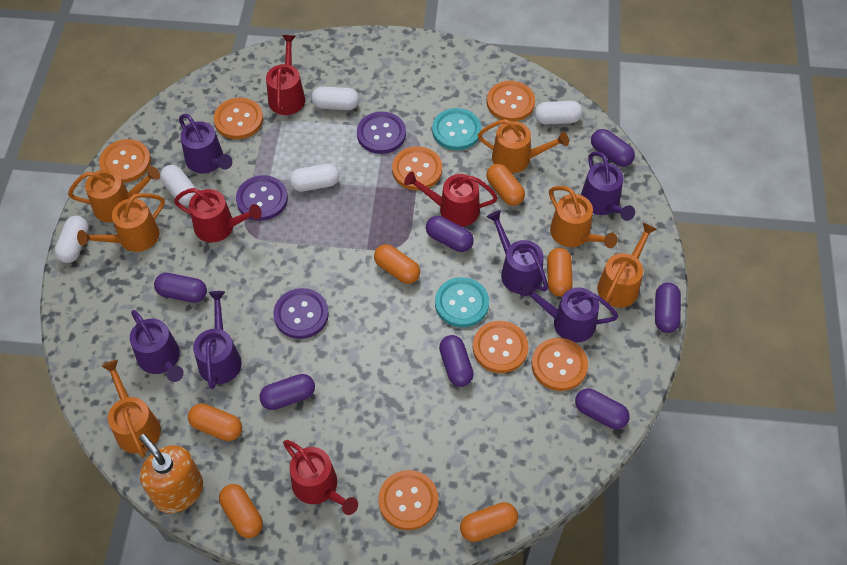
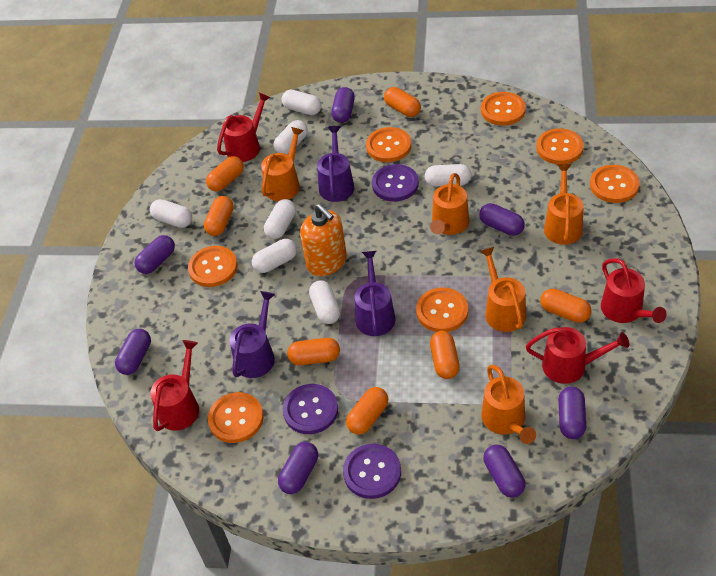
orange capsule: [188,404,242,441] [219,484,263,538] [374,244,420,284] [460,502,518,542] [486,164,525,206] [547,248,573,297] = 6 -> [204,196,234,236] [206,156,244,192] [287,338,340,365] [346,387,388,435] [384,87,421,117] [430,331,460,379] [540,289,592,323] = 7
orange watering can: [68,166,160,223] [77,193,165,252] [102,360,161,458] [478,119,569,173] [549,186,617,248] [597,223,657,308] = 6 -> [261,127,304,201] [430,173,469,235] [480,247,526,332] [481,365,536,444] [544,164,584,245] = 5
purple watering can: [130,310,184,382] [179,114,232,174] [193,291,242,389] [487,210,548,294] [520,282,618,343] [581,152,635,221] = 6 -> [230,291,275,378] [317,126,354,202] [355,251,396,336] = 3
turquoise button: [432,108,481,150] [435,277,489,328] = 2 -> none = 0
white capsule: [54,216,89,263] [160,165,196,206] [289,164,340,192] [311,86,359,110] [534,101,583,125] = 5 -> [150,199,192,228] [252,239,297,273] [264,199,296,239] [273,120,308,154] [282,90,321,115] [309,281,341,324] [425,164,471,187] = 7

